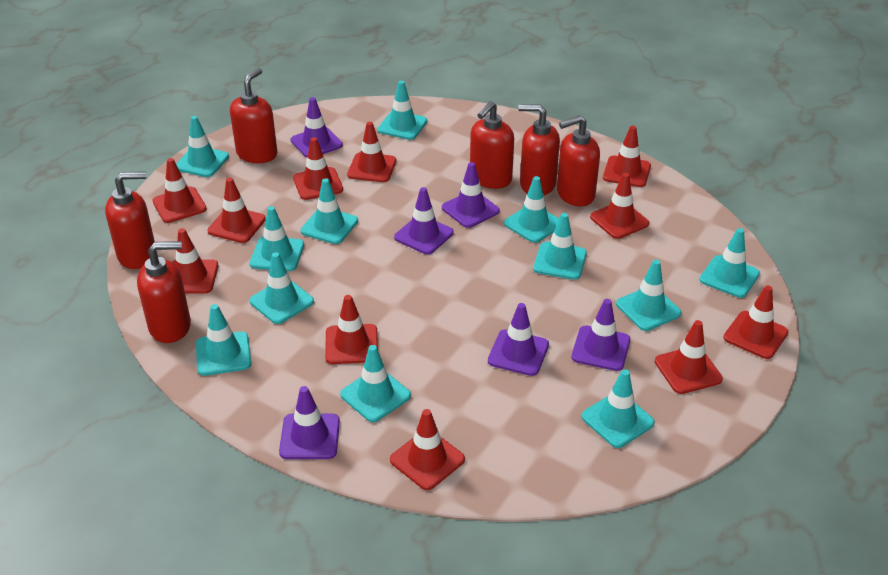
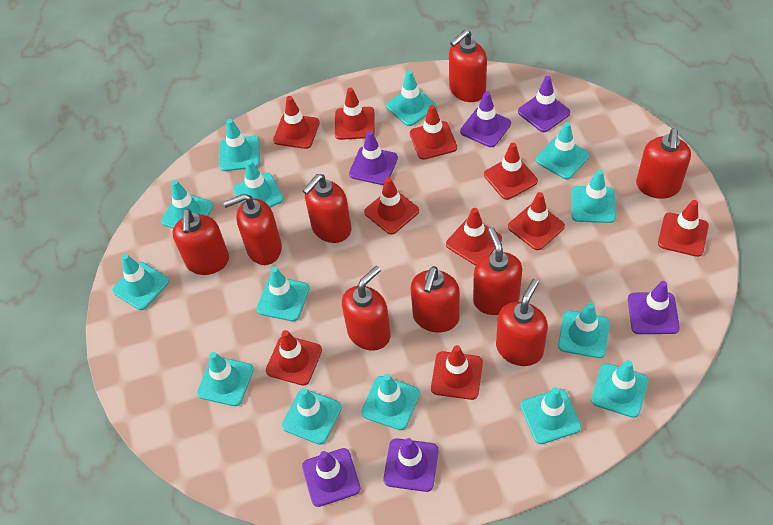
red soap dispenser: [105,171,155,269] [137,241,191,343] [230,68,278,163] [470,101,514,189] [518,104,560,195] [557,115,600,206] = 6 -> [172,209,229,275] [223,194,282,265] [302,174,351,243] [342,266,391,351] [411,266,460,333] [449,30,487,102] [473,227,522,315] [496,279,548,366] [636,128,691,199] = 9
red traffic cone: [153,158,207,223] [172,228,218,294] [207,178,266,243] [293,137,343,200] [325,295,378,364] [347,122,396,182] [390,409,465,490] [590,173,649,239] [603,126,651,187] [655,320,723,394] [723,286,788,359] = 11 -> [266,330,322,386] [273,96,320,149] [335,88,375,140] [364,177,419,235] [410,105,457,160] [431,345,483,400] [446,208,502,265] [484,143,538,200] [508,192,565,250] [658,200,709,257] = 10
turquoise traffic cone: [176,116,229,177] [196,304,251,376] [249,252,314,324] [250,206,304,271] [300,178,358,244] [340,345,411,422] [378,81,427,140] [504,176,559,243] [533,213,587,280] [581,369,655,448] [616,260,681,331] [699,228,760,298] = 12 -> [112,254,169,310] [161,180,213,228] [197,352,254,406] [219,119,260,171] [233,160,283,207] [256,267,310,321] [282,388,342,445] [361,374,420,430] [386,70,437,126] [520,387,581,444] [536,122,589,179] [558,303,610,358] [571,169,616,223] [591,360,648,418] = 14

